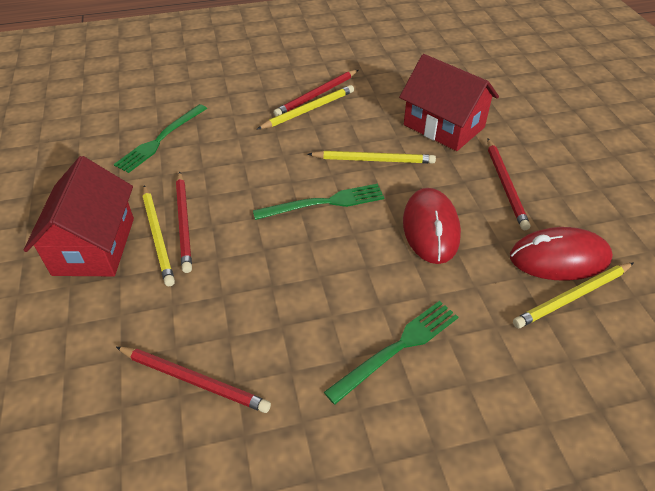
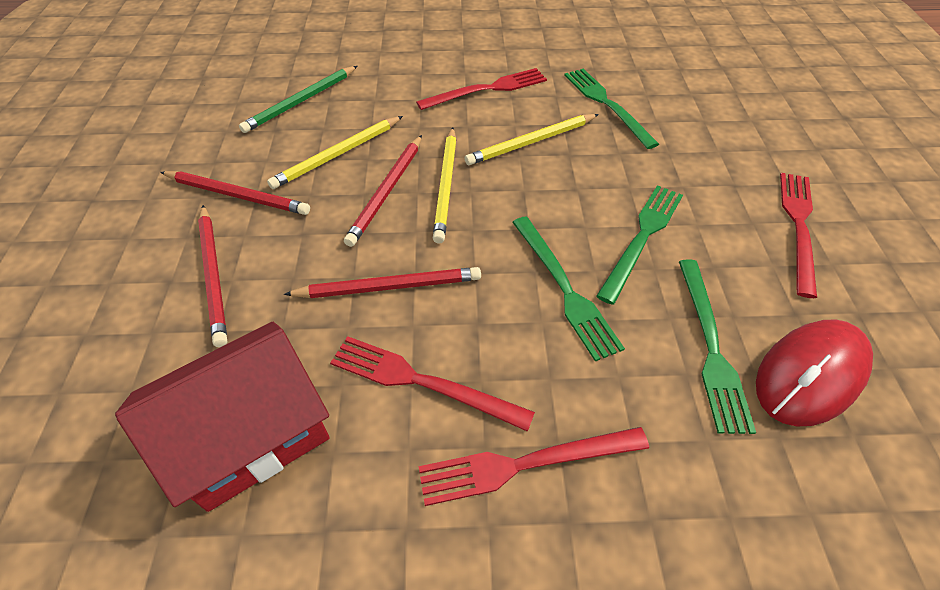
green fork: [114,104,207,173] [253,184,384,220] [324,301,458,405] = 3 -> [512,217,625,362] [564,69,659,149] [596,185,683,305] [679,260,756,434] = 4
green pencil: none = 0 -> [239,66,357,133] = 1
red fork: none = 0 -> [330,336,535,432] [416,68,547,110] [418,427,649,506] [780,173,817,298] = 4
red house: [24,156,134,276] [399,54,499,151] = 2 -> [115,322,330,512] = 1
red mouse: [403,188,461,264] [510,227,613,281] = 2 -> [756,319,873,426] = 1
yellow pencil: [143,185,175,287] [257,85,354,129] [308,151,436,164] [513,263,634,328] = 4 -> [267,116,403,189] [433,127,456,244] [465,114,599,165] = 3

